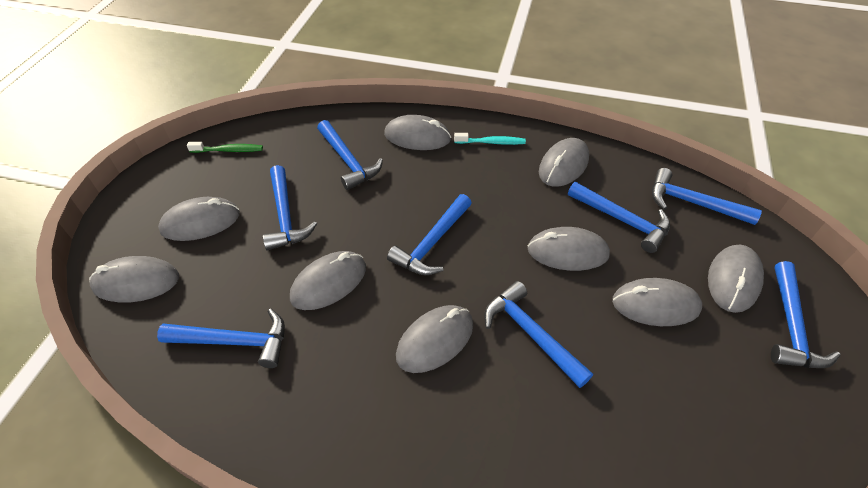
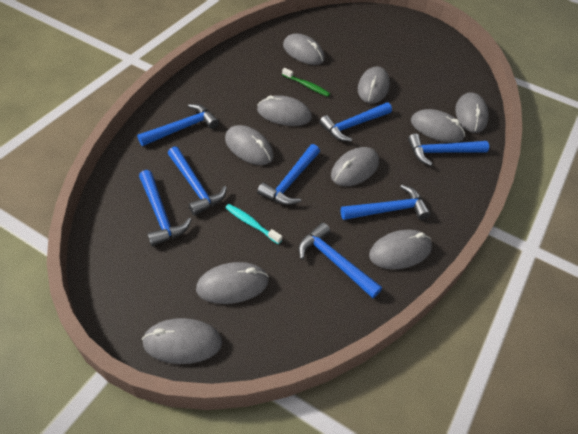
grey mouse: [89,256,179,302] [158,197,240,241] [290,251,366,310] [384,115,451,150] [396,305,473,373] [528,227,610,271] [539,138,589,187] [612,278,702,326] [708,244,764,313] = 9 -> [142,318,222,364] [196,262,269,304] [225,125,274,165] [257,95,312,126] [283,33,325,65] [331,147,379,186] [358,66,390,104] [369,230,432,270] [411,109,465,143] [455,93,489,133] = 10

